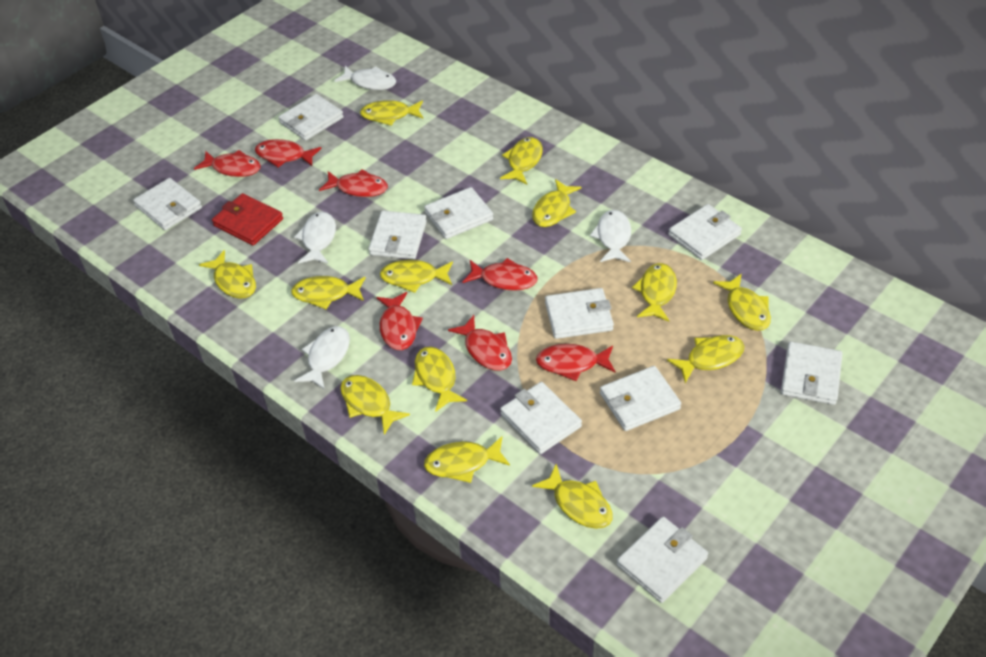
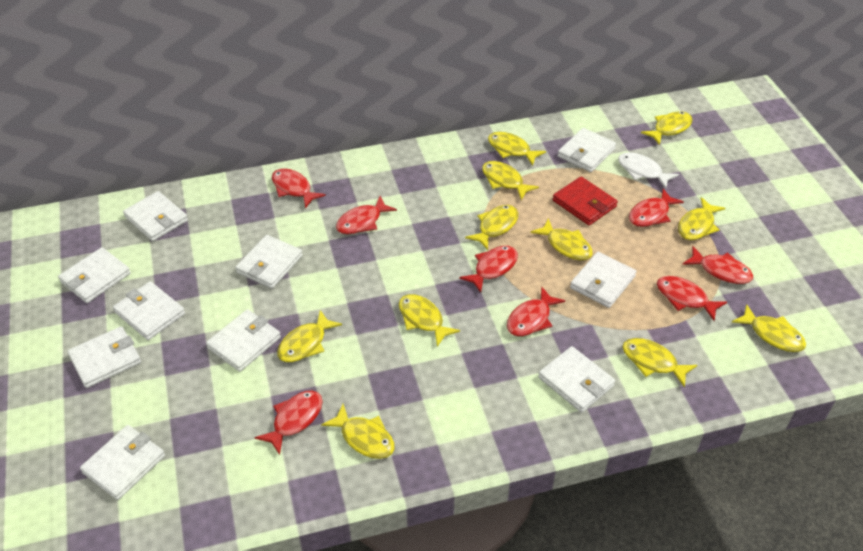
red fish: [194,150,261,177] [255,139,322,167] [319,169,388,197] [376,292,423,350] [448,315,512,371] [463,258,538,291] [536,344,615,381] = 7 -> [255,391,323,455] [272,168,326,209] [336,196,397,234] [459,246,518,293] [507,287,565,336] [629,188,684,227] [657,276,727,321] [682,246,753,284] = 8
white fish: [294,212,336,264] [294,326,350,390] [334,66,396,90] [590,210,631,262] = 4 -> [618,152,679,189] = 1
yellow fish: [199,250,256,298] [291,276,365,309] [340,375,410,435] [360,100,423,126] [380,260,453,293] [412,347,467,412] [424,436,510,483] [500,137,543,184] [532,179,582,227] [532,464,613,529] [632,263,677,322] [667,335,744,383] [713,273,771,331] = 13 -> [277,310,342,362] [321,404,395,459] [399,294,460,347] [465,205,518,250] [482,161,539,200] [488,132,546,166] [530,218,593,260] [623,338,697,388] [641,111,693,145] [678,197,725,240] [732,304,806,352] = 11

